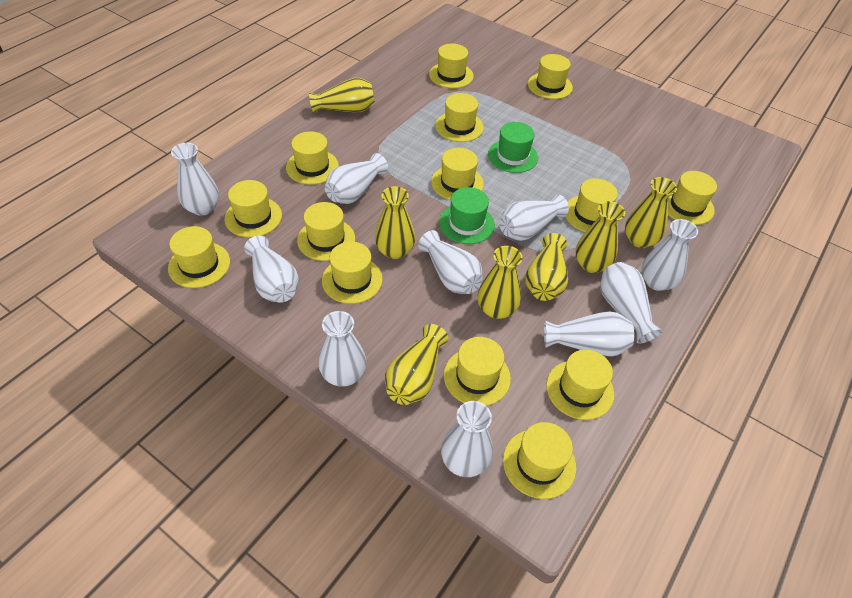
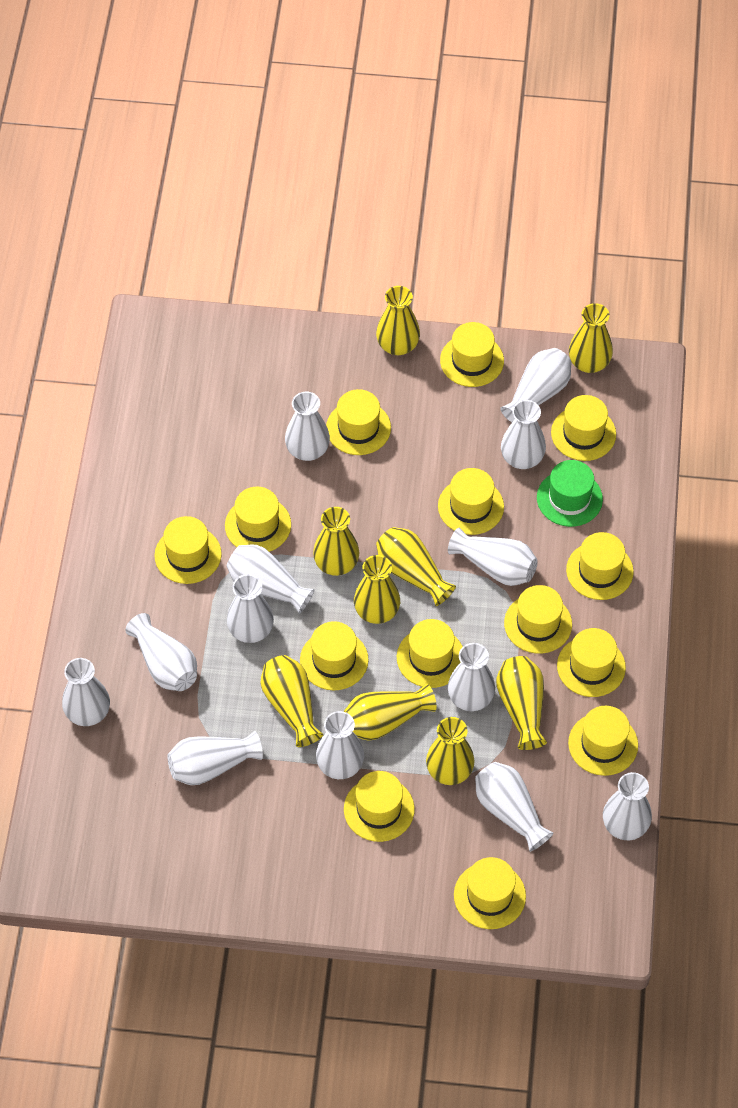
green hat: [439,187,495,244] [488,122,538,173] = 2 -> [537,460,603,527] = 1
white vase: [171,143,219,216] [244,236,299,303] [319,311,367,387] [325,153,388,204] [418,230,483,294] [441,401,493,477] [499,195,569,241] [544,311,634,357] [600,262,663,344] [641,219,698,291] = 10 -> [62,658,110,726] [125,613,197,691] [167,731,263,785] [227,544,314,614] [227,574,274,643] [285,392,330,461] [316,711,364,779] [448,528,538,586] [448,643,495,711] [475,762,554,852] [500,348,571,422] [501,400,546,469] [603,772,652,840] = 13
yellow vase: [309,78,375,114] [375,186,415,259] [385,324,449,405] [478,246,523,319] [525,233,568,301] [575,201,625,273] [625,177,677,248] = 7 -> [260,655,323,747] [313,507,359,576] [343,683,437,741] [354,555,400,624] [376,286,420,355] [376,527,456,606] [426,717,475,785] [496,656,547,750] [569,303,613,373] = 9

